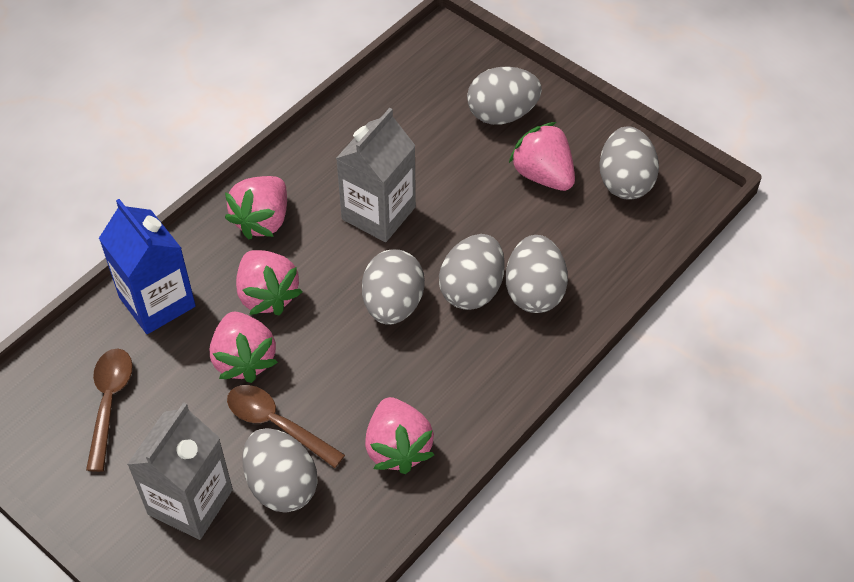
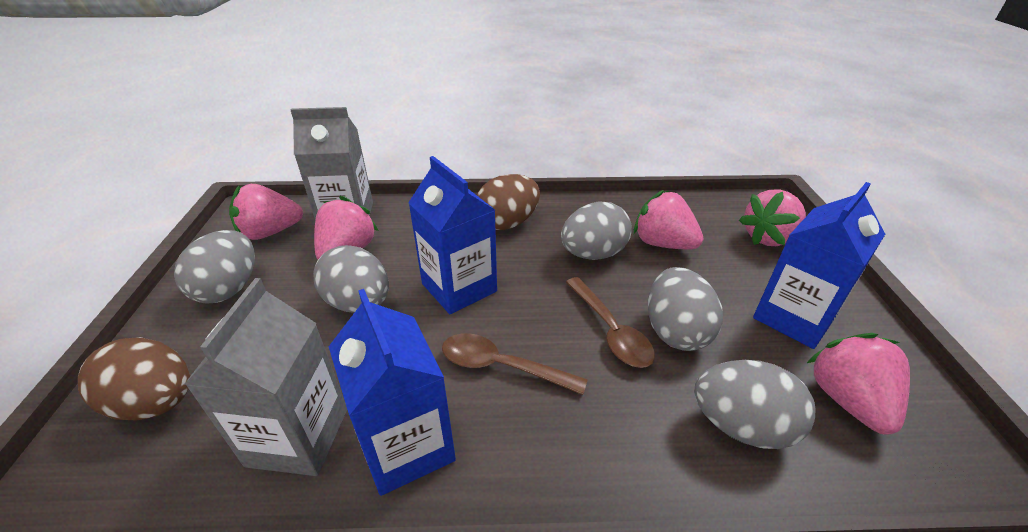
blue carton: [99,199,196,334] = 1 -> [329,289,456,496] [408,156,497,314] [753,182,885,349] = 3
brown egg: none = 0 -> [78,337,190,421] [477,174,540,230] = 2
grey egg: [242,428,318,513] [362,249,425,325] [439,234,505,310] [467,66,542,125] [506,235,568,313] [599,126,659,200] = 6 -> [174,230,255,303] [313,245,389,313] [561,201,632,260] [648,267,723,351] [694,360,815,449] = 5

